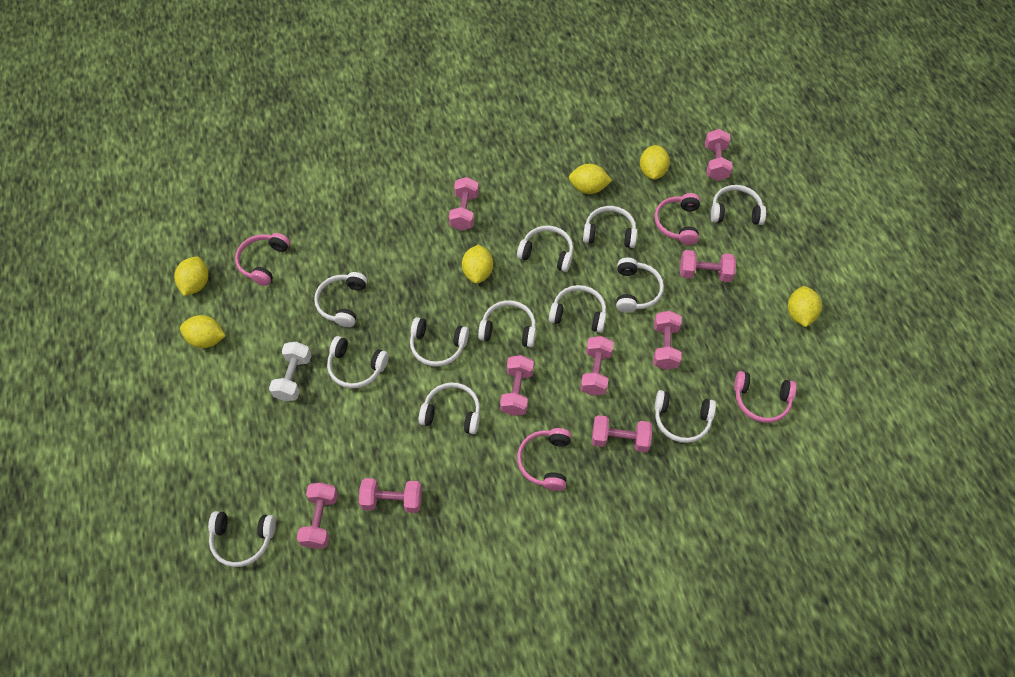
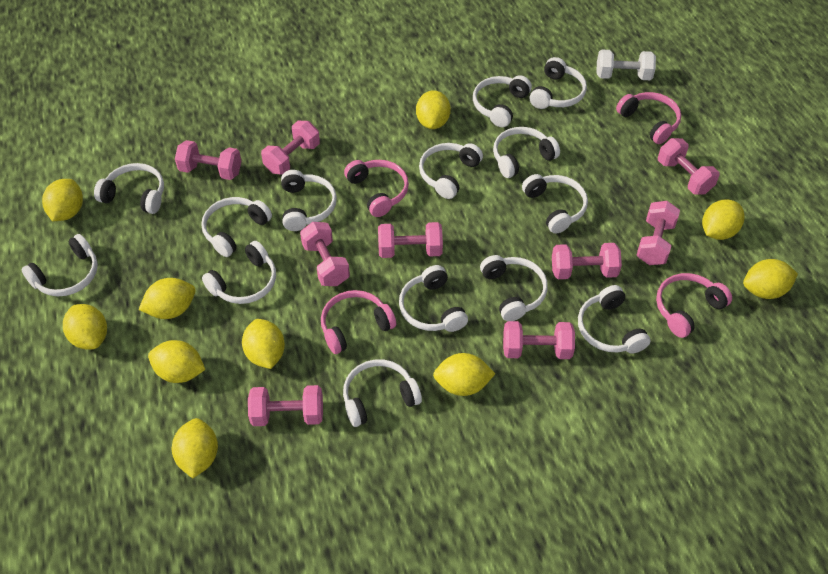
white headphones: [208,511,276,567] [314,272,367,327] [327,336,389,388] [410,317,469,367] [419,382,480,434] [478,300,536,347] [517,226,573,272] [549,285,606,333] [583,206,637,248] [616,258,664,312] [654,390,716,443] [711,185,766,225] = 12 -> [21,234,98,296] [94,163,164,214] [201,197,272,257] [202,241,276,304] [281,170,337,231] [343,359,422,427] [399,265,468,332] [419,143,483,199] [473,75,532,127] [480,255,548,321] [493,127,560,178] [522,174,588,234] [530,57,587,109] [578,285,650,354] = 14
yellow lemon: [174,257,208,296] [180,315,225,348] [462,244,493,284] [569,164,612,194] [640,145,670,180] [788,286,822,327] = 6 -> [42,179,83,221] [63,304,107,350] [138,278,196,319] [148,340,205,383] [172,418,218,478] [242,319,285,369] [416,90,451,129] [433,353,495,396] [702,199,745,240] [743,259,798,299] = 10

